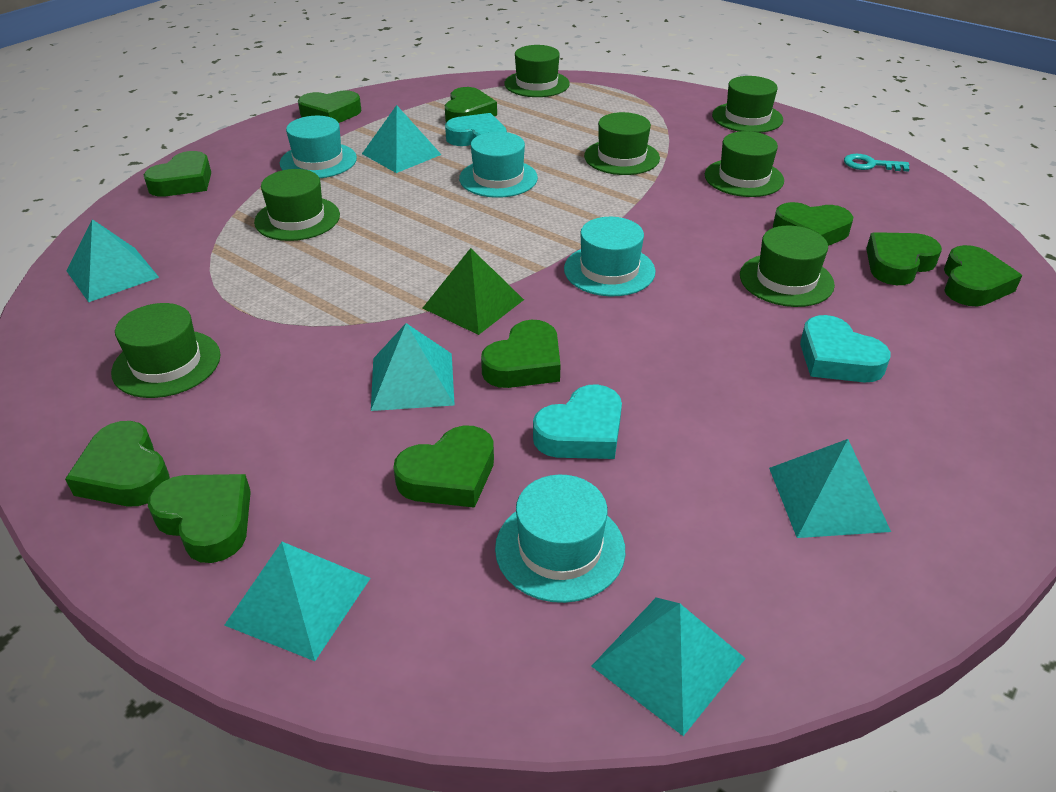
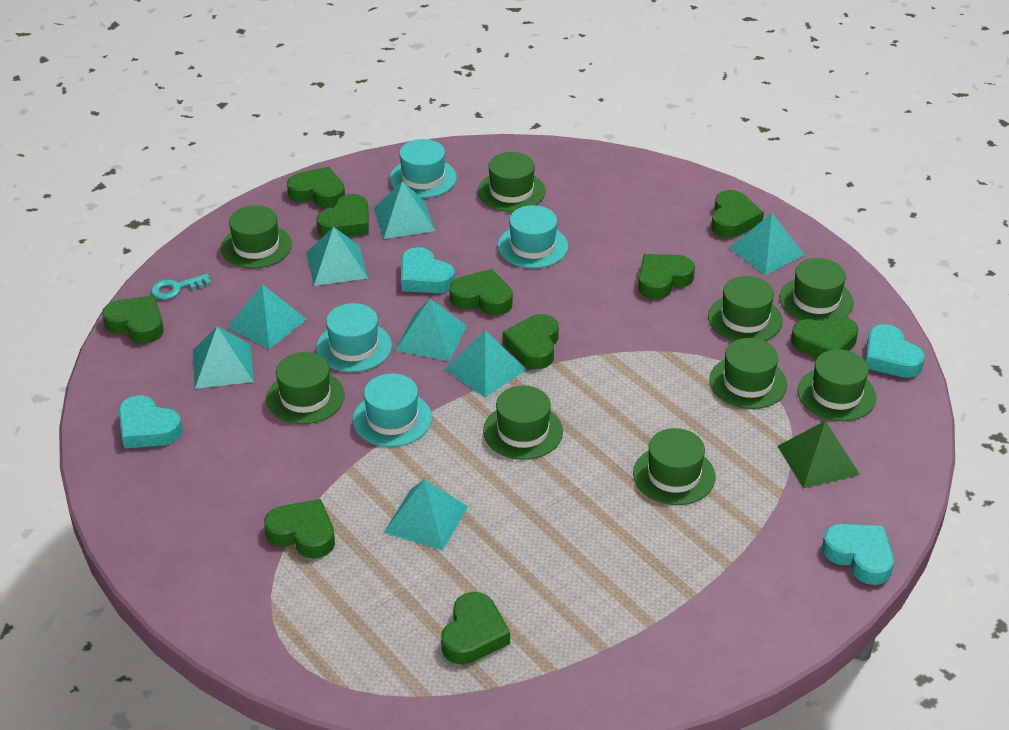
green hat: [111,303,221,398] [254,169,340,241] [504,45,570,97] [584,112,660,175] [705,131,784,197] [712,76,783,133] [740,226,835,307] = 7 -> [221,205,292,269] [266,352,345,424] [478,152,546,212] [483,385,563,460] [633,428,715,505] [708,276,783,341] [709,338,787,409] [780,258,853,322] [797,349,877,421] = 9
turquoise heart: [445,113,507,146] [533,384,622,459] [800,315,891,382] = 3 -> [118,395,182,449] [401,247,455,293] [822,524,894,585] [865,324,925,378] = 4
turquoise pyramid: [66,219,159,302] [224,542,370,661] [362,105,442,173] [371,323,455,411] [592,597,746,736] [769,439,891,538] = 6 -> [193,327,254,389] [227,284,307,349] [306,227,368,286] [374,181,435,239] [384,479,468,551] [395,299,467,361] [444,330,527,397] [729,213,805,275] = 8

